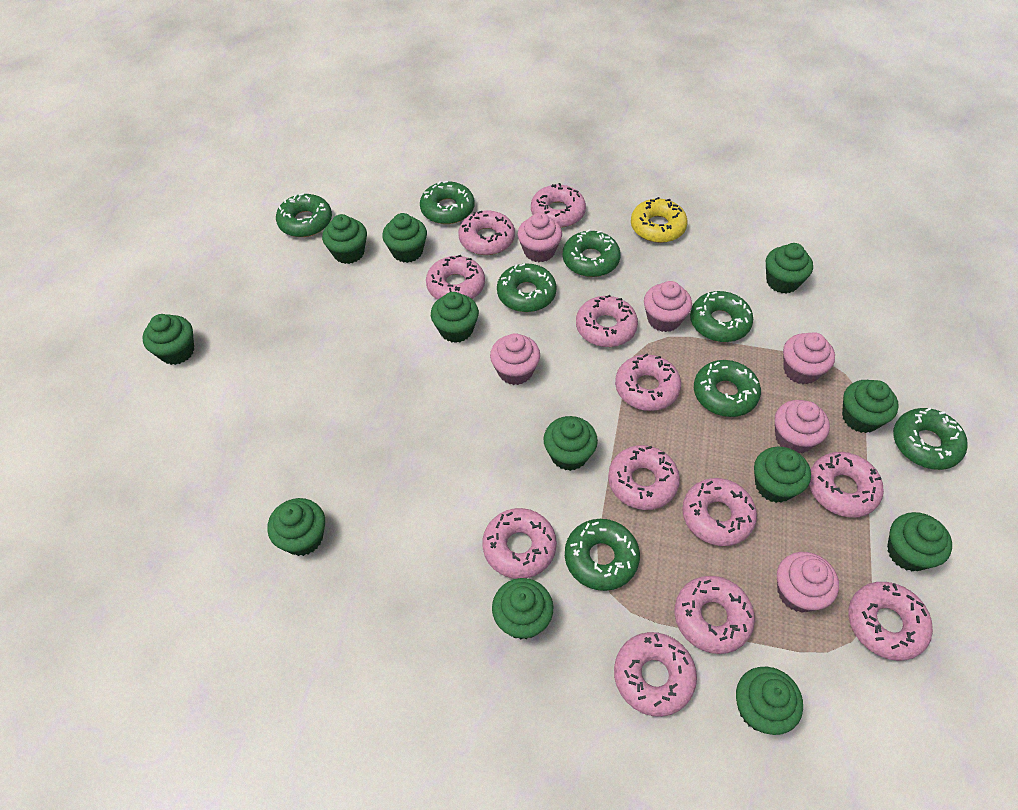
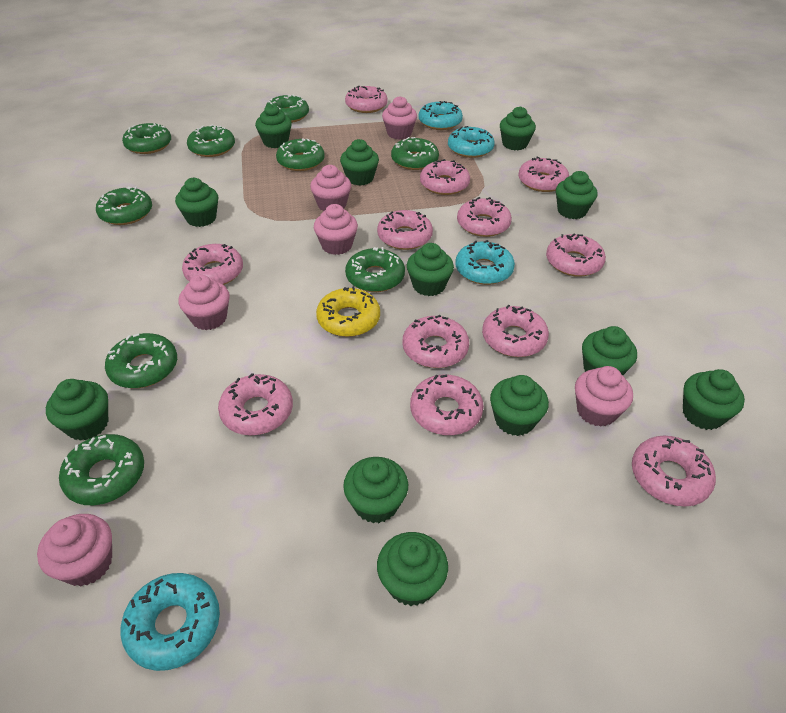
green donut: [276,193,332,237] [420,181,475,224] [497,263,557,312] [562,229,621,277] [565,519,640,591] [690,291,753,342] [694,360,761,417] [893,408,968,470] = 8 -> [59,434,144,505] [96,186,152,225] [105,333,177,388] [122,123,171,154] [187,124,235,157] [266,95,309,123] [276,138,325,171] [345,247,405,292] [391,137,439,170] = 9
turquoise donut: none = 0 -> [120,573,220,671] [419,101,463,130] [448,126,495,158] [455,240,515,285] = 4

